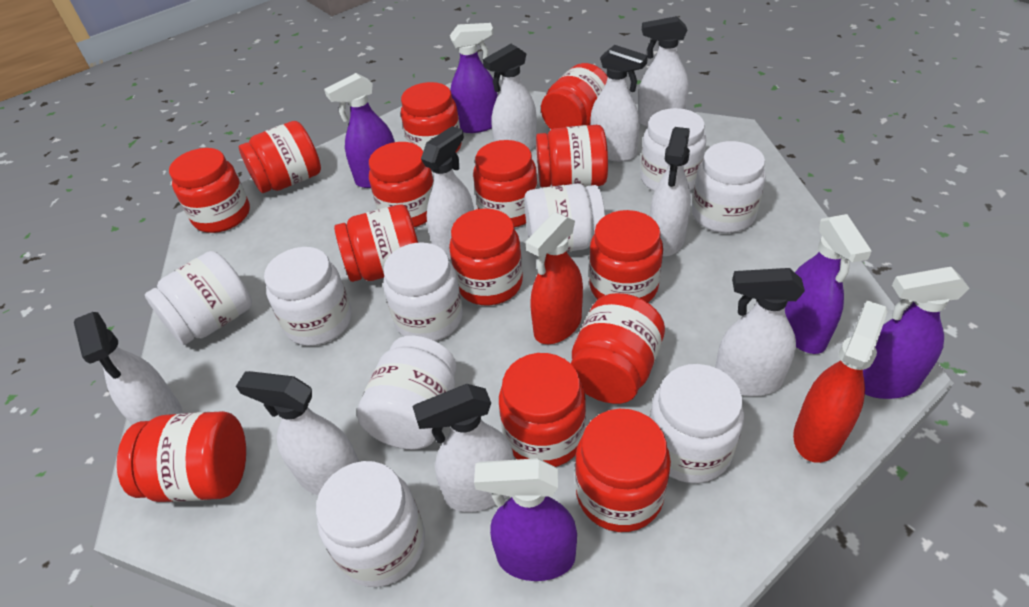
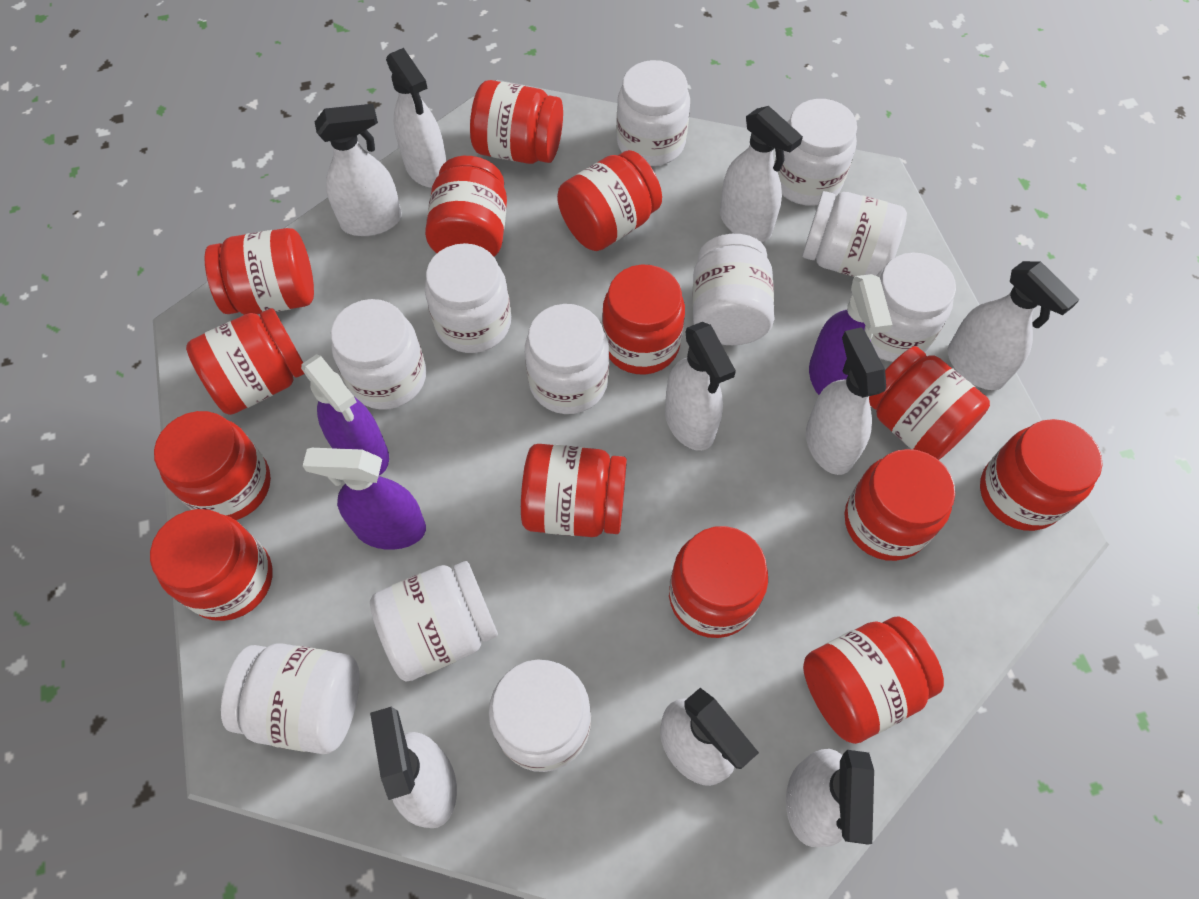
purple spray bottle: [324,73,395,188] [450,23,498,133] [474,458,577,581] [785,214,872,354] [863,267,970,399] = 5 -> [301,354,389,475] [303,448,426,550] [809,274,893,395] = 3
red spray bottle: [525,212,583,344] [793,300,888,463] = 2 -> none = 0
white jar: [145,251,252,345] [264,247,352,346] [316,461,425,587] [357,336,457,450] [383,243,463,341] [524,184,605,252] [640,108,706,192] [650,364,744,483] [692,141,766,233] = 9 -> [221,643,360,754] [331,299,426,410] [370,561,498,681] [425,243,511,353] [489,659,591,772] [525,304,609,414] [616,60,690,166] [693,234,774,345] [774,99,857,206] [802,191,907,277] [871,252,956,362] = 11

